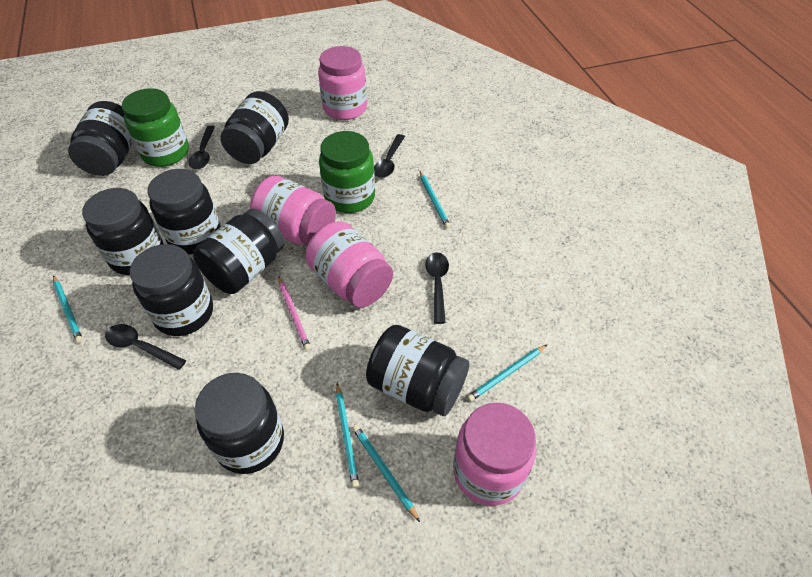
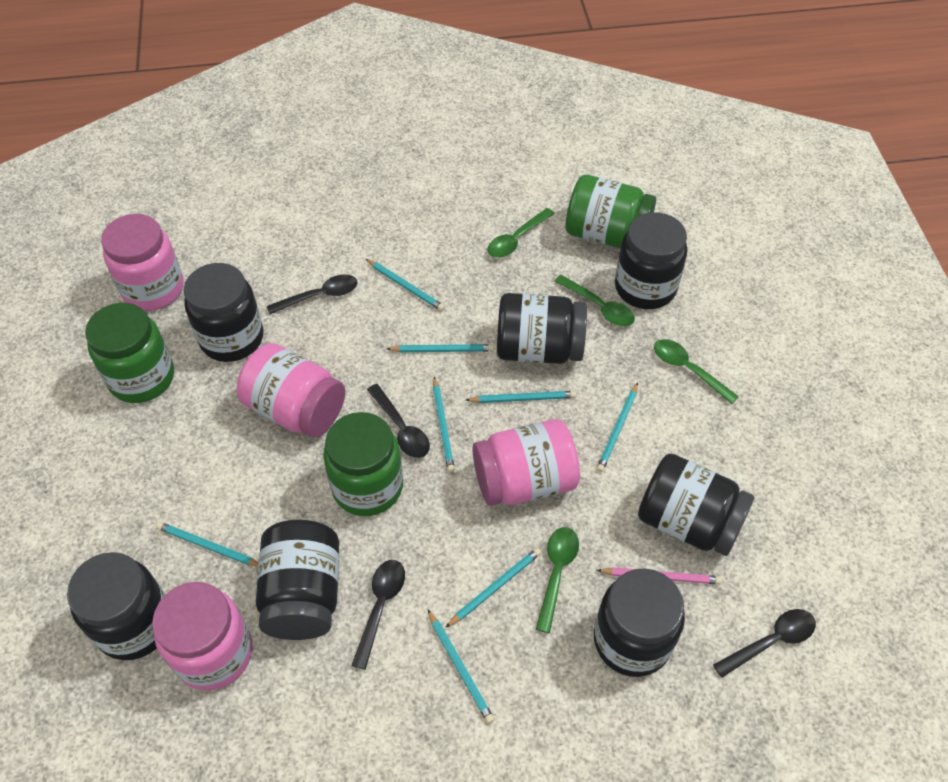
black jar: [68,101,133,176] [82,188,164,275] [130,244,213,336] [148,169,221,254] [193,209,284,294] [195,373,284,474] [221,91,289,164] [366,325,469,416] = 8 -> [67,552,165,660] [184,263,263,362] [256,520,339,640] [497,293,587,364] [594,569,685,677] [615,212,687,309] [638,454,754,556] = 7
green jar: [122,88,189,167] [319,131,375,213] = 2 -> [85,303,174,403] [323,412,403,516] [565,175,656,248] = 3
green spoon: none = 0 -> [488,208,555,258] [536,527,579,633] [554,275,635,326] [654,339,739,404] = 4
turquoise pencil: [53,275,83,343] [336,383,359,488] [352,425,420,522] [420,172,451,228] [467,345,547,402] = 5 -> [156,522,258,567] [366,259,445,311] [387,344,494,352] [428,610,495,724] [433,376,455,472] [445,548,542,628] [466,391,576,403] [596,383,638,472] = 8

